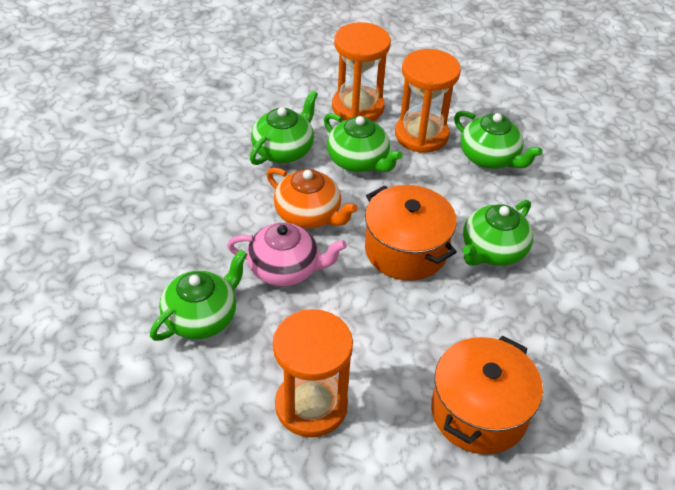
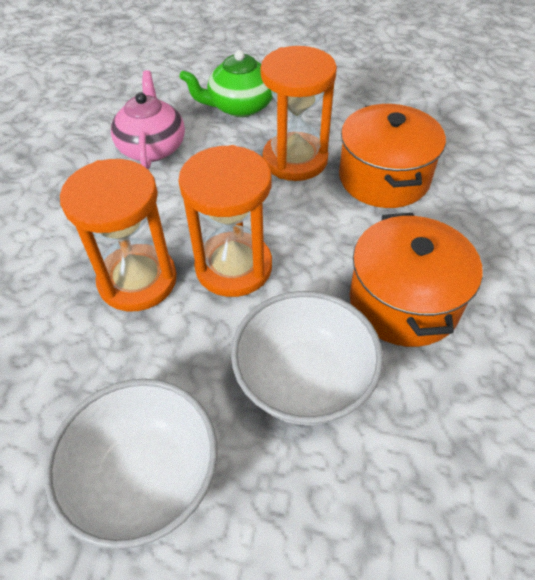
green teapot: [150,250,247,341] [250,90,318,165] [324,113,402,172] [454,111,543,169] [463,200,533,266] = 5 -> [179,50,273,117] = 1
orange teapot: [266,168,358,229] = 1 -> none = 0
white bowl: none = 0 -> [44,379,218,549] [231,291,383,425] = 2

